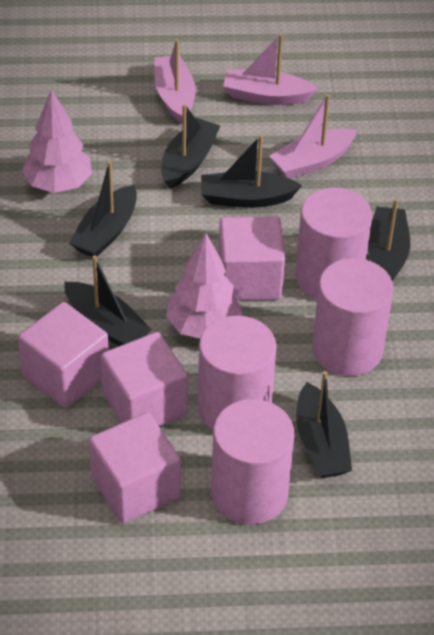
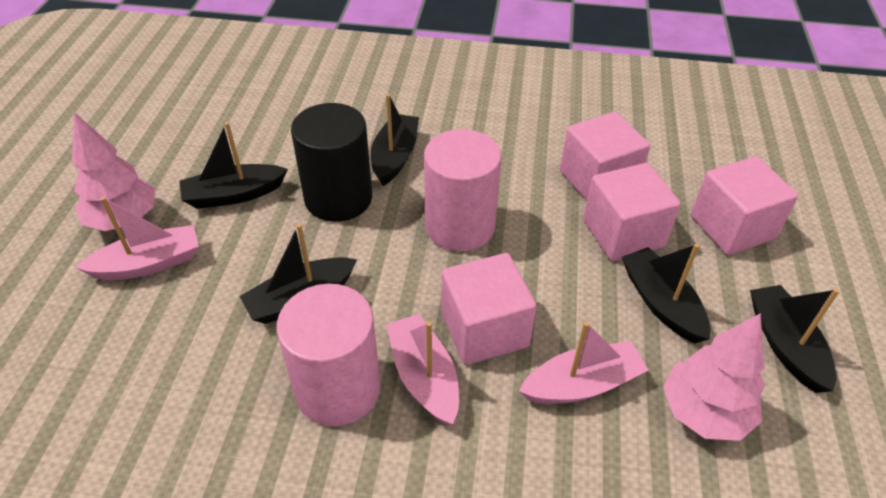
black boat: [64,255,152,346] [69,161,137,257] [161,104,220,189] [201,135,302,208] [296,371,352,478] [368,199,410,280] = 6 -> [179,122,288,209] [239,224,357,324] [371,94,419,186] [622,243,710,343] [750,285,840,393] = 5
black cylinder: none = 0 -> [291,103,372,222] = 1
pink cylinder: [198,316,277,431] [211,399,294,525] [295,187,372,299] [312,258,394,376] = 4 -> [276,284,381,426] [424,129,502,251] = 2

